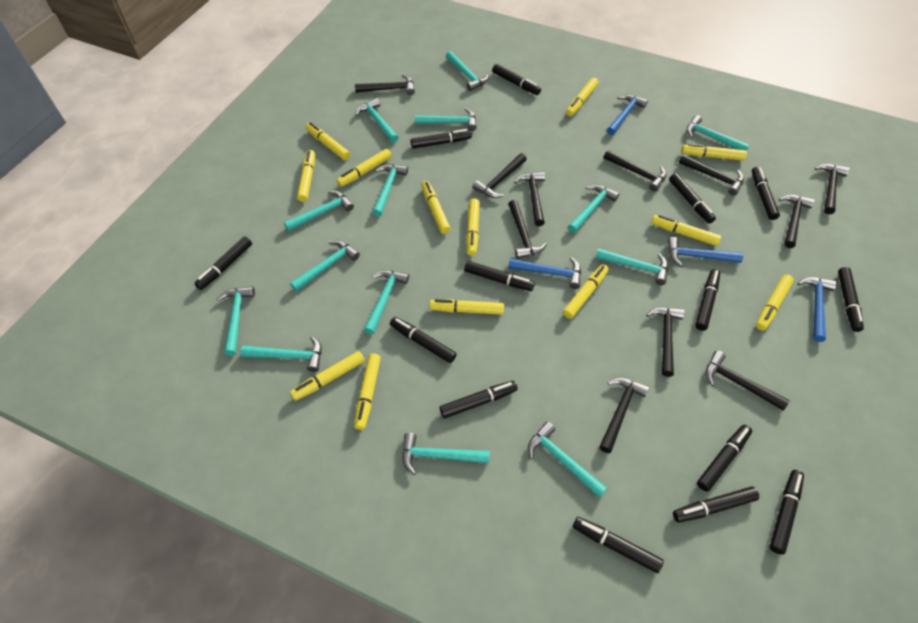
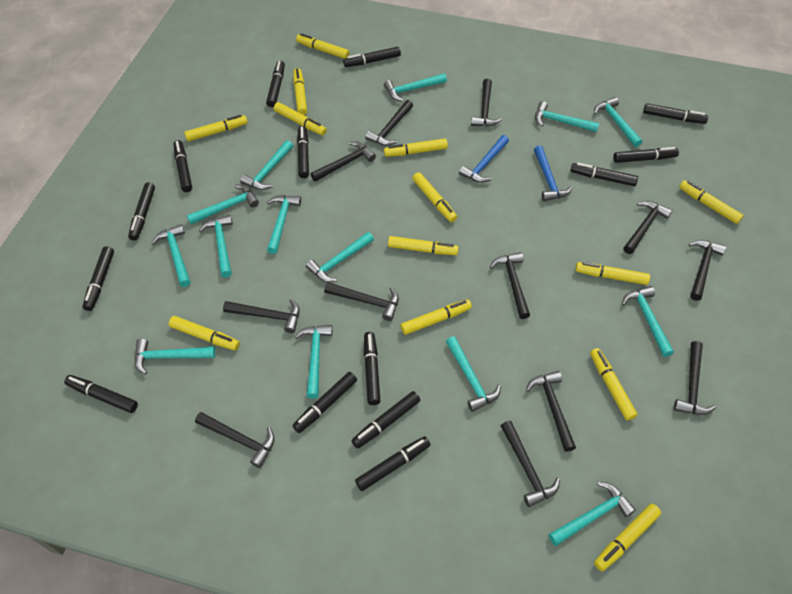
black hammer: [355,74,415,95] [473,153,527,198] [508,200,547,259] [514,171,545,226] [599,378,649,453] [604,150,667,192] [646,307,685,377] [679,155,744,196] [706,351,789,410] [779,194,815,248] [815,164,850,214] = 11 -> [195,412,275,468] [223,299,300,333] [311,142,376,182] [324,282,399,321] [365,100,413,146] [471,79,502,127] [490,252,530,319] [501,421,560,507] [526,371,576,452] [623,201,672,254] [674,341,716,415] [689,240,726,301] = 12
blue hammer: [508,257,581,289] [607,94,648,135] [668,237,743,267] [798,277,837,342] = 4 -> [459,135,509,183] [534,145,573,201] = 2

